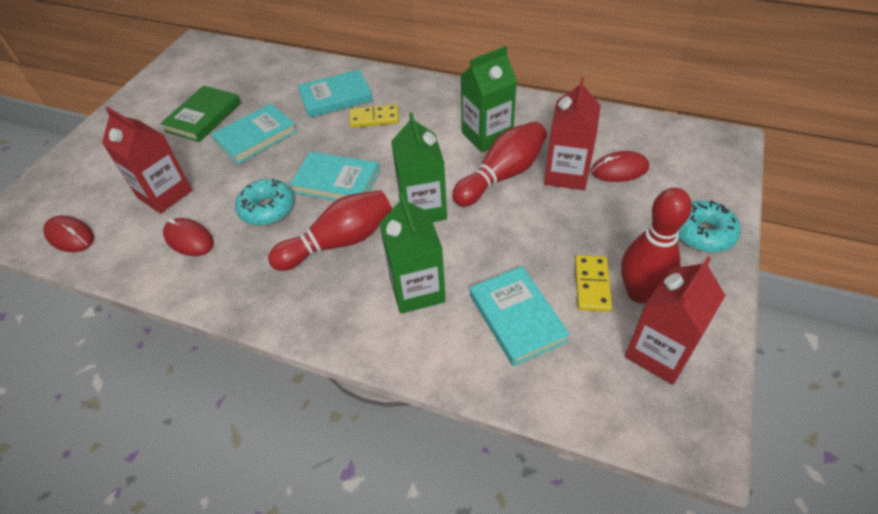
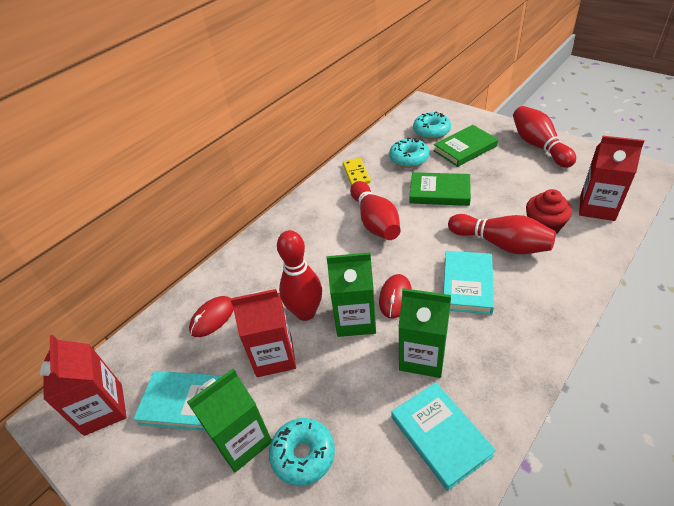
green book: [160,86,241,142] = 1 -> [410,172,471,206] [433,125,498,167] = 2
red bowling pin: [268,190,392,271] [452,121,547,207] [621,188,692,303] = 3 -> [277,230,322,321] [350,181,401,240] [448,214,556,254] [513,106,576,168] = 4
red cupcake: none = 0 -> [526,189,572,234] = 1
red mouse: [44,215,94,252] [163,218,214,256] [591,151,649,182] = 3 -> [189,296,234,337] [379,274,412,318] = 2
turquoise book: [211,103,297,164] [290,152,380,201] [298,69,373,118] [470,266,570,366] = 4 -> [133,371,223,431] [391,382,496,491] [443,251,494,314] = 3
turquoise donut: [235,179,294,226] [678,200,741,252] = 2 -> [269,418,335,486] [389,138,429,168] [413,112,451,139] = 3
yellow domino: [349,104,399,128] [575,255,612,312] = 2 -> [343,158,371,186] = 1

